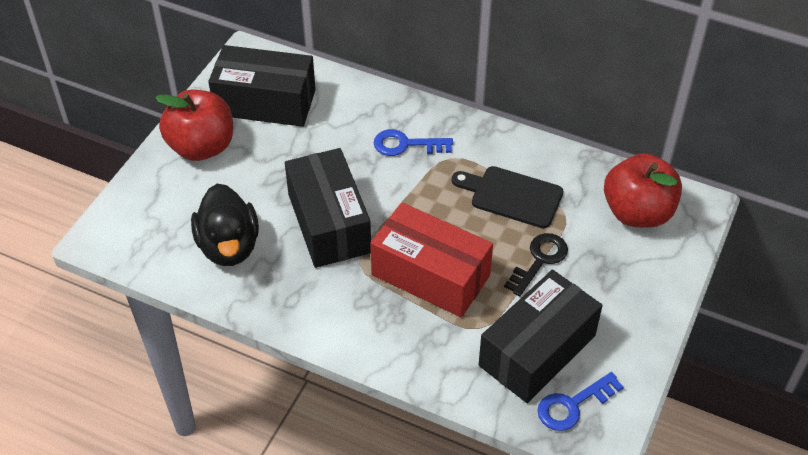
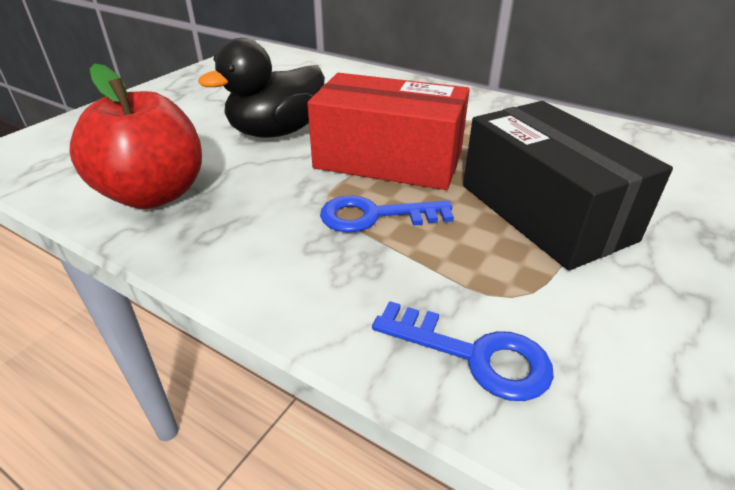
black box: [208,45,316,127] [285,148,371,268] [478,270,603,403] = 3 -> [463,101,673,271] = 1
black cutting board: [452,166,563,228] = 1 -> none = 0
black key: [504,233,568,296] = 1 -> none = 0
red apple: [155,90,233,161] [604,153,682,228] = 2 -> [69,64,202,209] = 1

